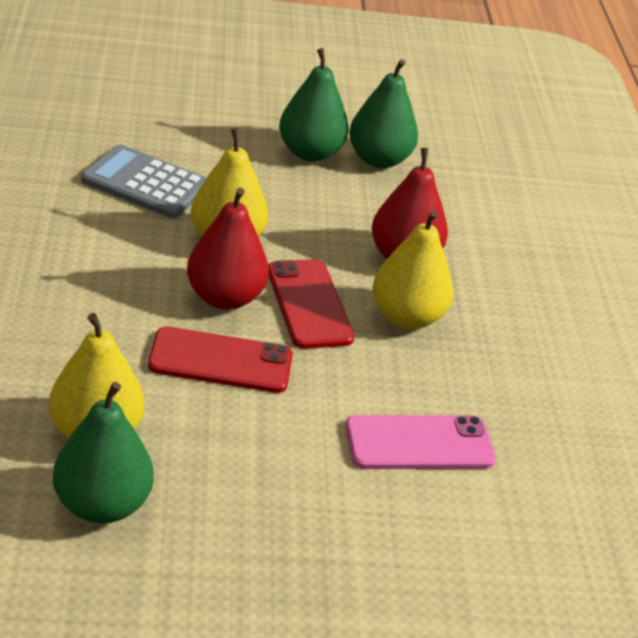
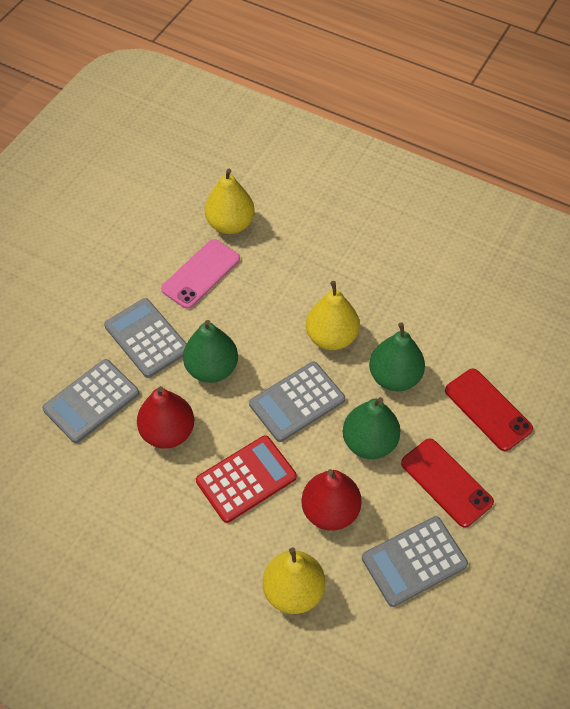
grey calculator: [81,145,206,219] = 1 -> [42,359,139,443] [104,298,187,378] [249,362,345,442] [362,516,468,607] = 4
red calculator: none = 0 -> [196,435,297,523] = 1

